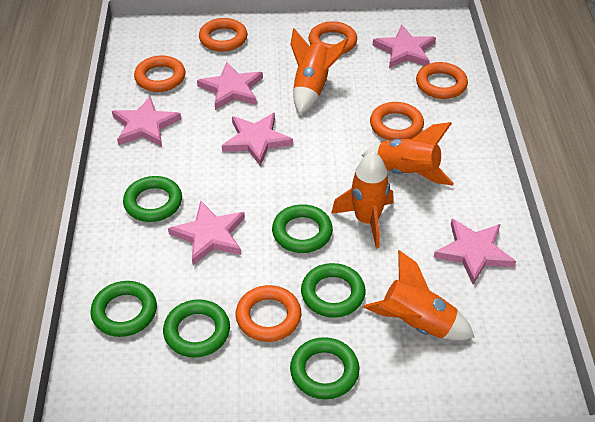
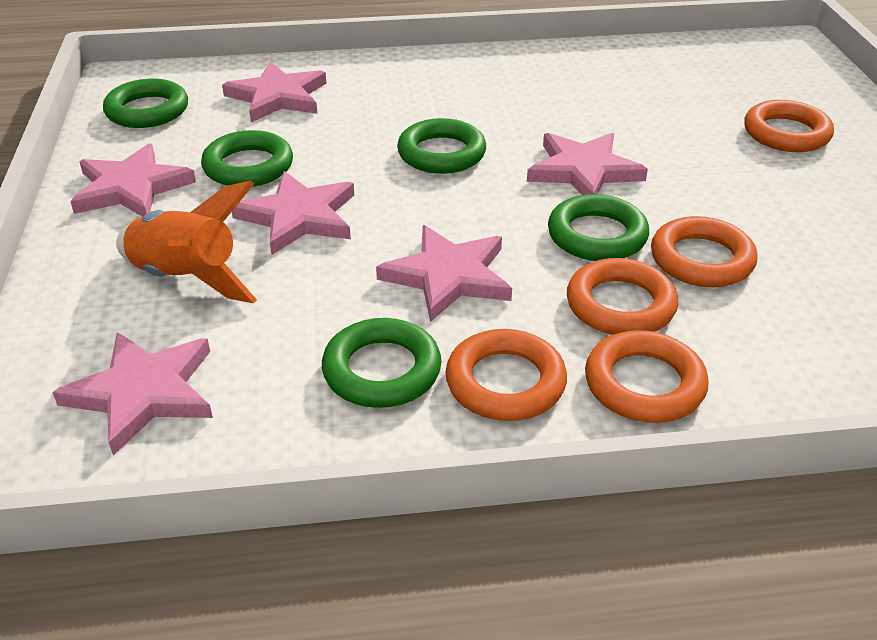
green ring: [91,281,157,337] [123,176,182,222] [163,299,230,358] [272,204,333,253] [290,337,359,399] [301,263,365,318] = 6 -> [103,79,188,128] [201,130,293,187] [322,318,442,408] [397,118,486,174] [548,194,649,261] = 5
orange ring: [134,55,185,92] [199,18,247,52] [235,285,301,342] [309,21,357,54] [370,102,424,140] [416,62,468,99] = 6 -> [445,329,567,421] [567,258,678,335] [585,330,709,423] [651,216,757,287] [744,100,834,152] = 5
orange rocket: [290,28,349,114] [331,152,393,249] [362,122,454,186] [363,250,474,340] = 4 -> [116,181,257,303] = 1

